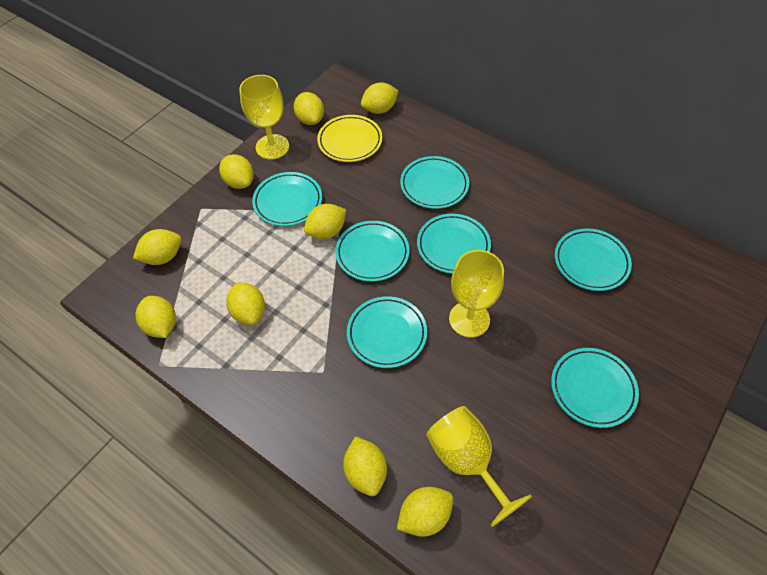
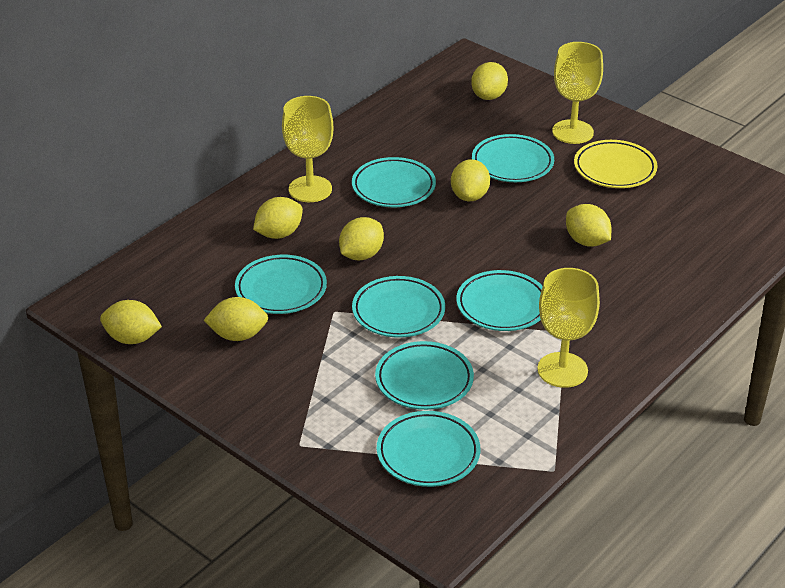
yellow lemon: [133,229,181,265] [136,296,176,338] [219,154,254,189] [226,282,265,325] [294,92,324,125] [304,204,346,239] [343,436,387,496] [361,82,399,114] [397,487,453,537] = 9 -> [100,300,162,344] [204,297,268,341] [253,197,303,239] [339,217,384,260] [451,159,490,201] [471,62,508,100] [566,204,612,247] = 7

